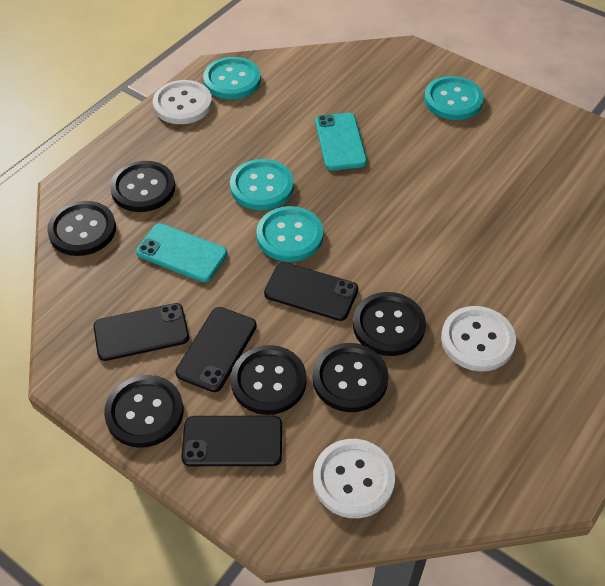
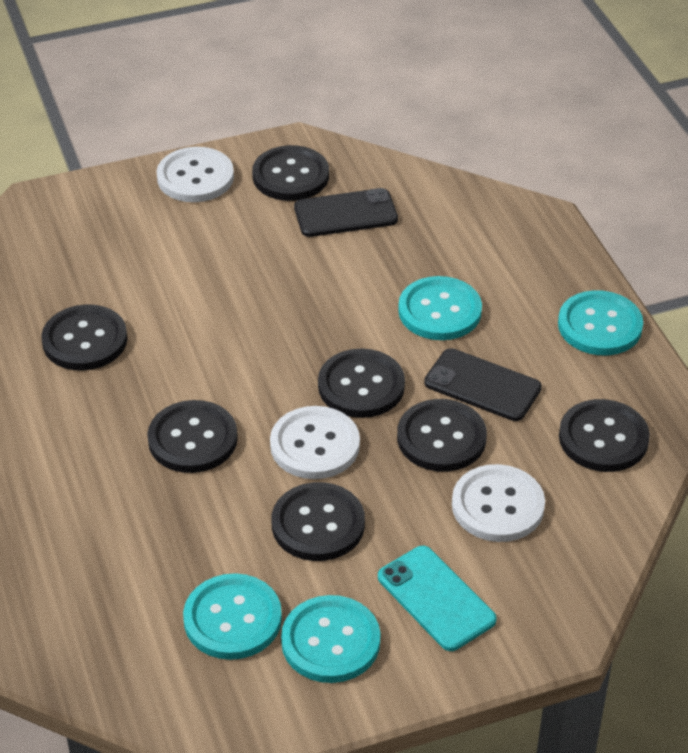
black button: [47,201,116,256] [104,375,184,448] [110,161,175,212] [231,345,307,415] [313,343,389,412] [353,292,426,356] = 6 -> [41,304,127,371] [147,400,238,473] [252,145,329,201] [272,482,365,561] [318,348,405,418] [397,399,487,472] [559,399,650,472] = 7
black phone: [93,303,189,361] [175,307,257,392] [181,416,282,466] [264,262,358,321] = 4 -> [294,188,398,237] [424,348,542,421] = 2
turquoise phone: [136,223,227,282] [315,113,367,170] = 2 -> [378,546,497,651] = 1

